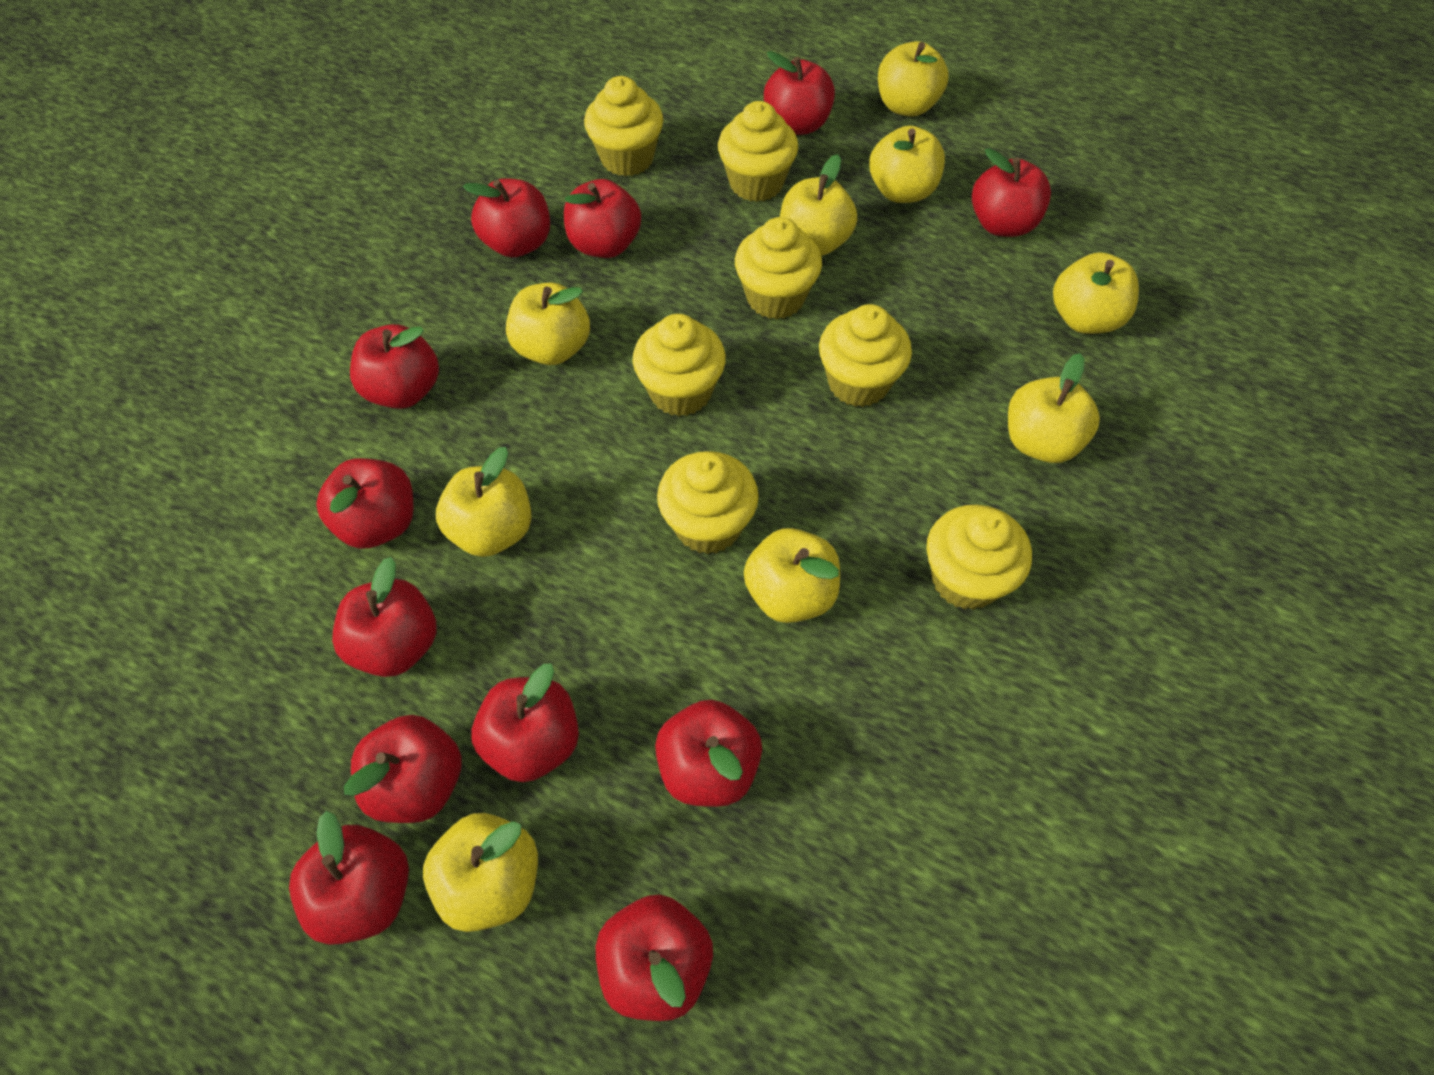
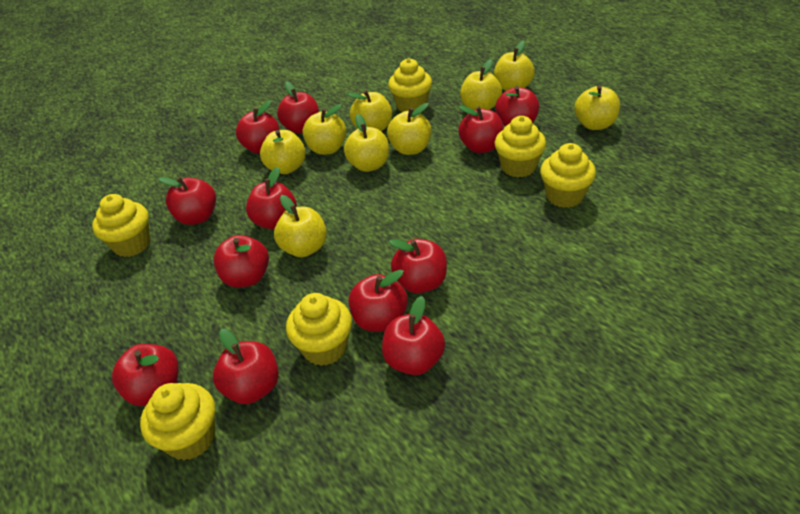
yellow cupcake: [584,76,663,176] [633,314,726,416] [657,451,759,554] [718,101,798,202] [735,217,822,319] [819,304,912,407] [926,505,1032,610] = 7 -> [92,194,150,257] [140,383,215,460] [286,293,352,366] [388,58,432,112] [494,116,546,177] [540,143,596,208] = 6

